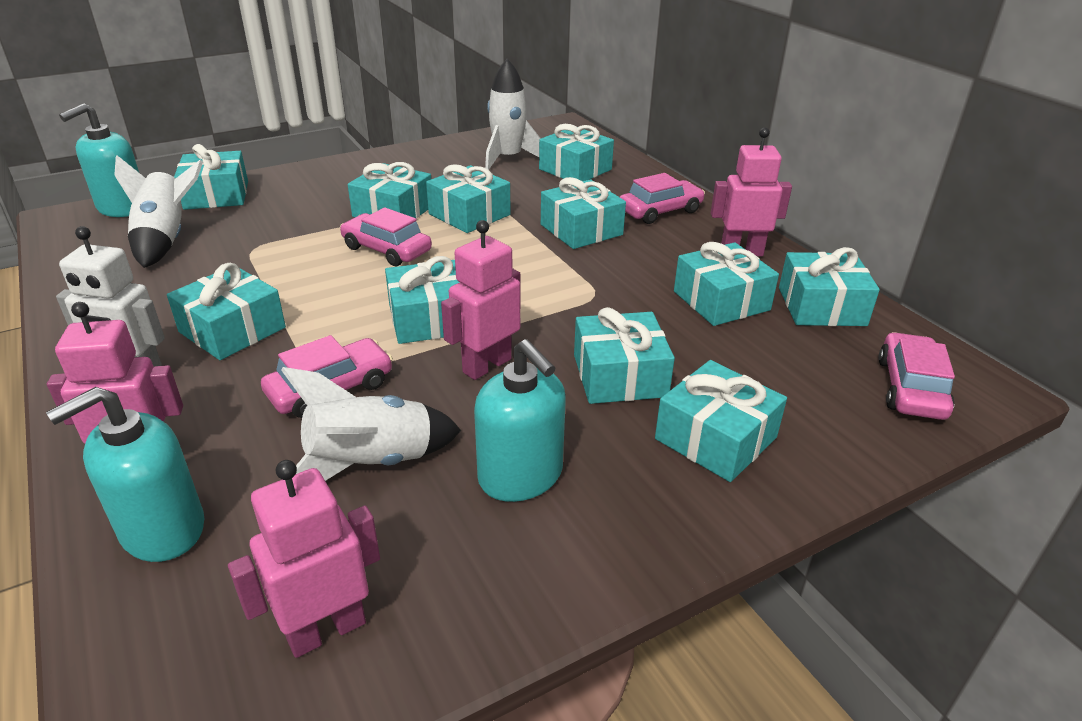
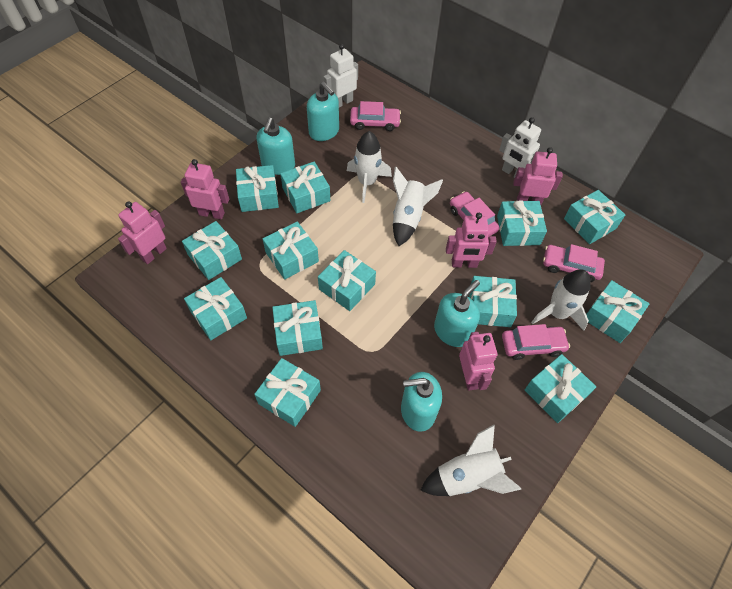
pink robot: [47,302,183,444] [228,460,380,658] [441,220,521,380] [711,127,792,256] = 4 -> [118,201,167,264] [181,159,229,220] [446,213,497,268] [459,332,497,391] [514,147,563,205] = 5
turquoise gift: [167,263,286,360] [174,144,248,210] [348,162,431,219] [385,256,460,344] [426,164,511,233] [539,124,614,181] [541,177,626,249] [574,307,675,404] [655,360,787,482] [674,242,779,326] [779,247,880,326] = 11 -> [182,221,242,280] [184,277,247,340] [236,165,279,212] [254,358,321,427] [263,221,319,280] [272,300,323,356] [280,162,330,213] [318,250,376,311] [469,276,517,327] [497,201,547,246] [525,354,596,423] [564,190,625,244] [586,280,650,343] = 13
turquoise soap dispenser: [46,387,204,562] [59,103,139,217] [474,339,566,502] = 3 -> [256,117,295,175] [307,82,339,141] [401,372,442,432] [434,280,480,347] = 4
white robot: [56,226,165,367] = 1 -> [324,44,358,108] [499,117,541,178] = 2
white rocket: [114,155,203,268] [281,367,461,481] [485,59,541,170] = 3 -> [347,131,392,203] [393,167,443,246] [421,425,521,496] [531,269,591,331] = 4

